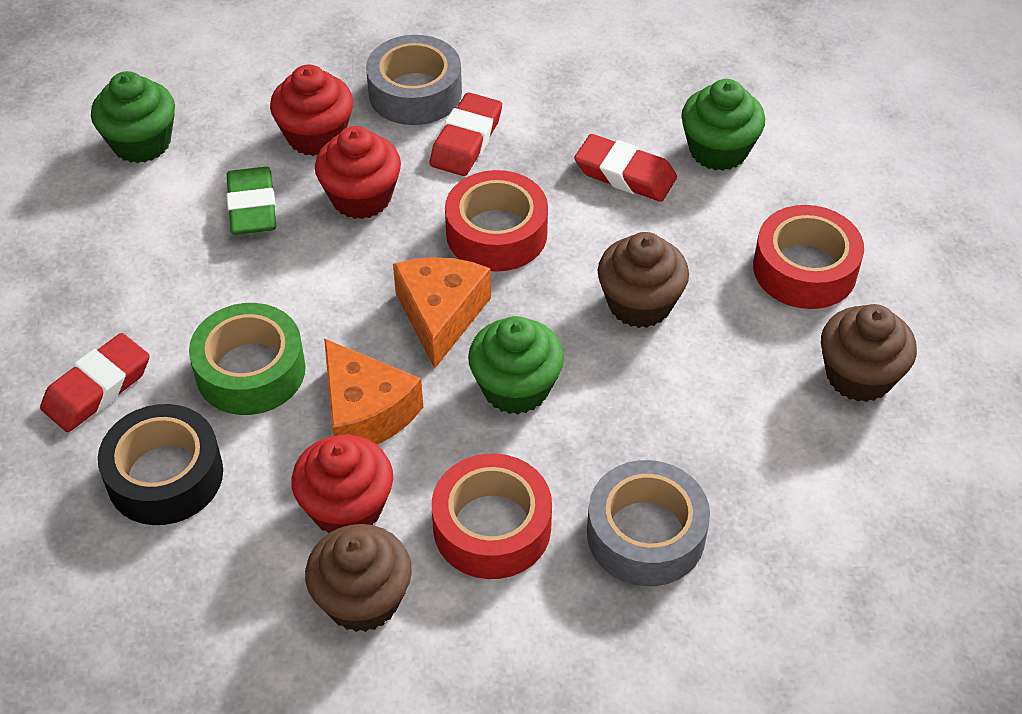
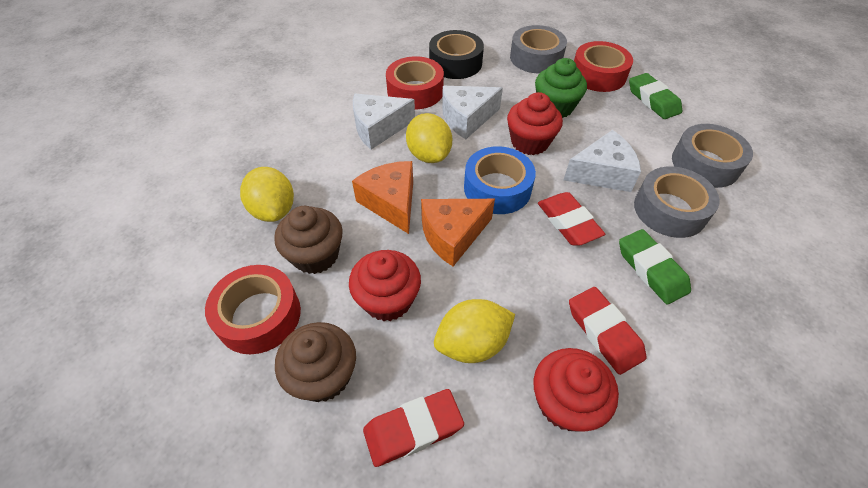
blue tape: none = 0 -> [464,146,536,214] = 1
brown cupcake: [305,524,412,632] [597,232,689,328] [821,304,917,402] = 3 -> [274,206,343,274] [275,322,356,402] = 2
green cupcake: [91,71,175,163] [468,316,564,414] [681,79,765,171] = 3 -> [535,58,587,118] = 1
green eraser: [226,167,276,235] = 1 -> [619,229,691,305] [629,73,682,119] = 2
green tape: [189,303,306,415] = 1 -> none = 0
grey tape: [366,35,462,125] [587,460,710,586] = 2 -> [510,25,567,74] [634,166,720,238] [672,124,753,188] = 3
white cheese: none = 0 -> [353,94,415,150] [442,86,503,139] [564,130,641,192] = 3
yellow lemon: none = 0 -> [240,167,294,222] [406,113,452,163] [434,299,515,363] = 3

